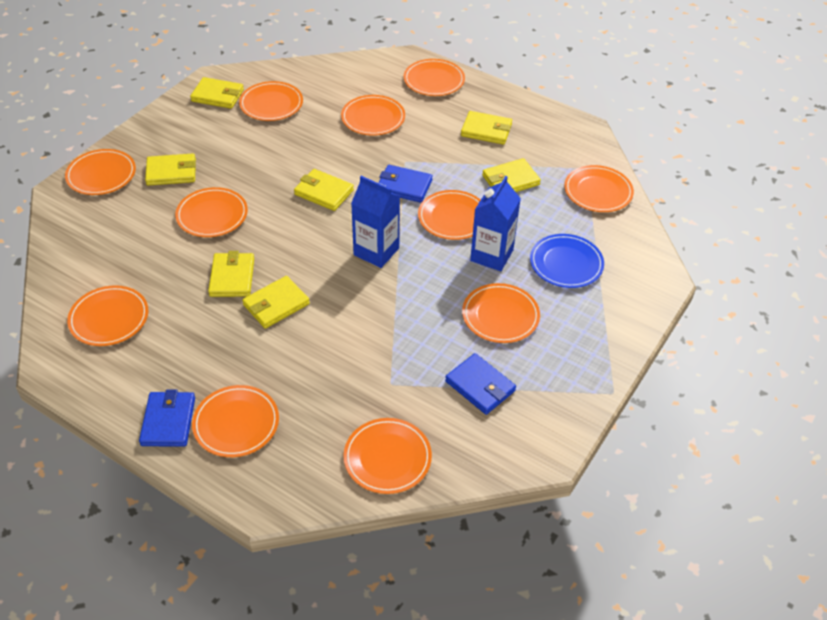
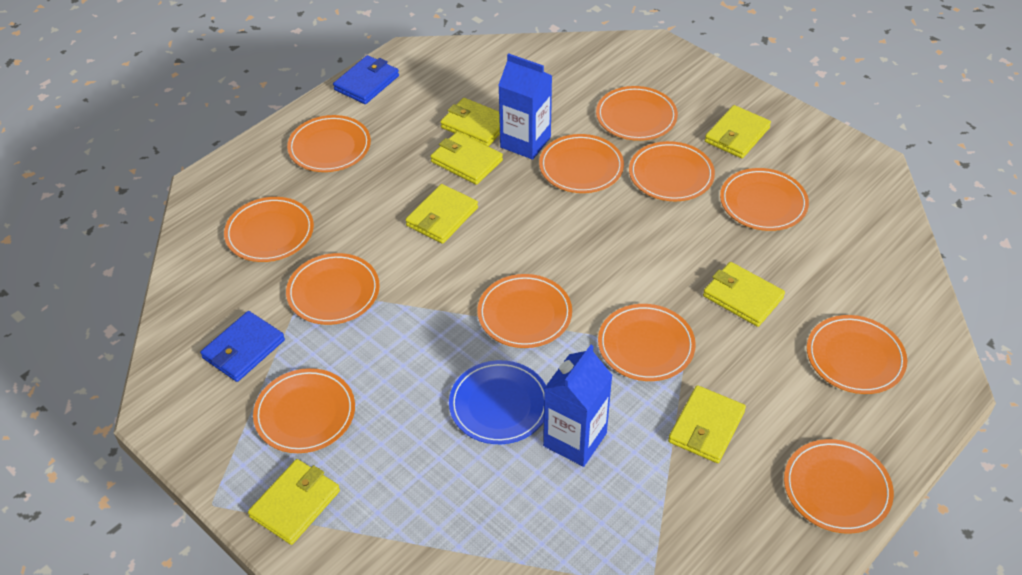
blue wallet: [139,389,195,447] [379,165,433,203] [445,353,516,415] = 3 -> [200,311,285,382] [333,55,399,104] = 2
orange plate: [65,149,136,195] [67,285,149,346] [175,187,248,237] [192,385,279,457] [239,81,303,121] [341,95,405,136] [344,418,432,494] [404,59,465,96] [418,190,480,240] [462,283,540,343] [564,165,634,212] = 11 -> [224,197,314,262] [253,368,355,453] [286,253,380,325] [287,115,371,172] [477,274,572,348] [539,134,624,193] [596,86,678,141] [598,304,696,381] [629,141,715,201] [720,168,809,231] [784,439,894,534] [807,315,907,394] = 12

